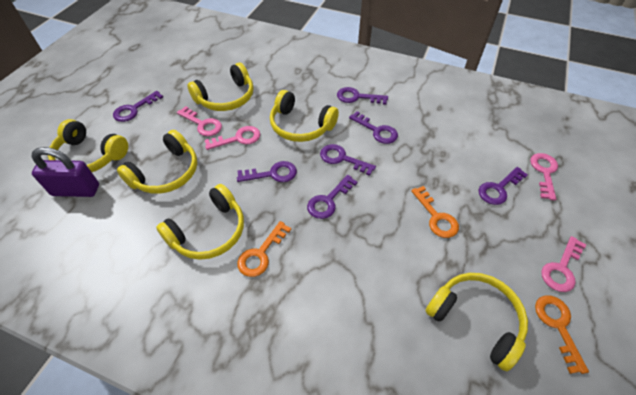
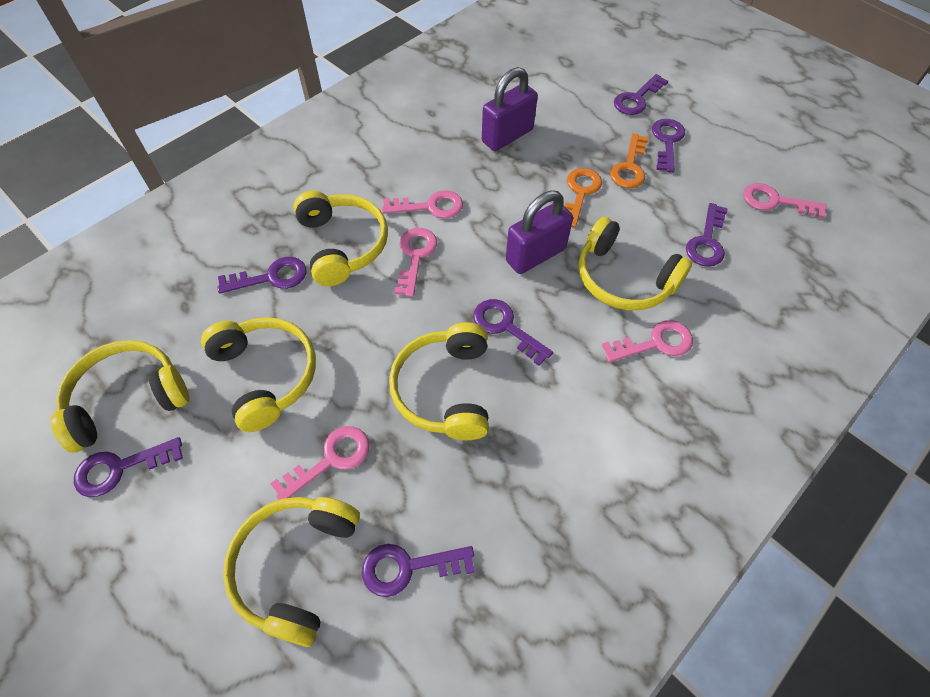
orange key: [237,221,291,277] [411,186,459,238] [535,296,589,374] = 3 -> [565,168,602,227] [610,133,649,188] = 2
pink key: [177,106,222,136] [205,126,261,150] [530,153,558,201] [541,236,586,292] = 4 -> [270,426,370,500] [382,190,463,219] [394,228,437,297] [602,320,693,362] [743,183,827,219] = 5
purple padlock: [31,147,99,197] = 1 -> [482,67,538,151] [506,191,573,274] = 2

